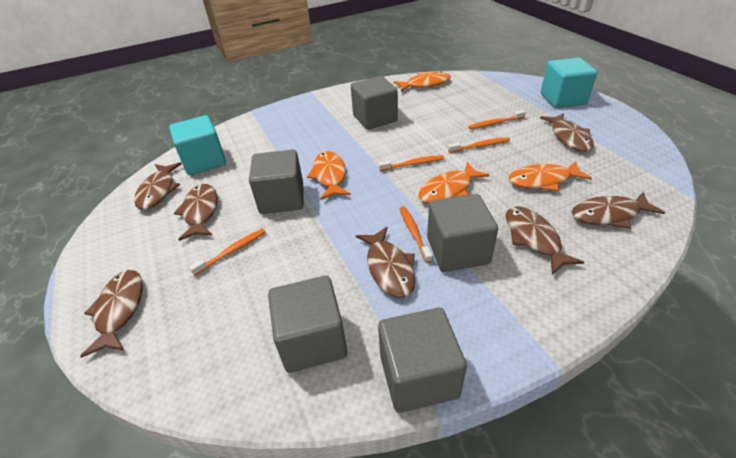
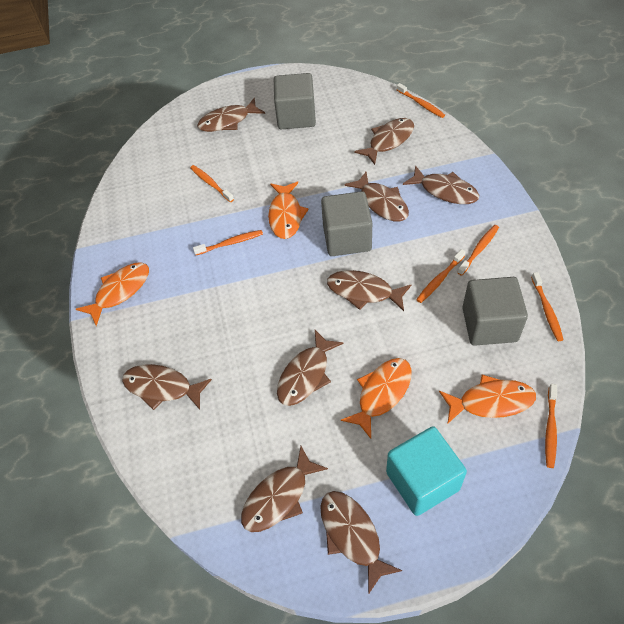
brown fish: [80,270,143,358] [134,162,182,210] [174,184,218,241] [356,227,415,298] [506,206,584,275] [540,113,594,152] [572,192,665,229] = 7 -> [122,364,212,410] [197,98,265,132] [241,446,328,532] [277,330,344,406] [320,491,402,595] [327,270,411,311] [345,172,409,222] [354,118,414,165] [403,165,479,204] = 9
grey cube: [249,149,304,214] [268,276,347,373] [351,76,398,130] [378,308,467,413] [427,194,498,272] = 5 -> [274,73,316,129] [321,191,372,256] [462,277,528,346] = 3
orange toothbrush: [189,229,266,276] [379,155,444,171] [399,206,432,263] [448,137,510,153] [468,110,526,129] = 5 -> [190,165,234,202] [193,230,263,255] [396,83,445,118] [416,249,466,303] [457,225,499,276] [531,272,564,341] [545,384,557,468] = 7
turquoise cube: [169,115,226,175] [541,58,597,108] = 2 -> [386,426,467,516] = 1

